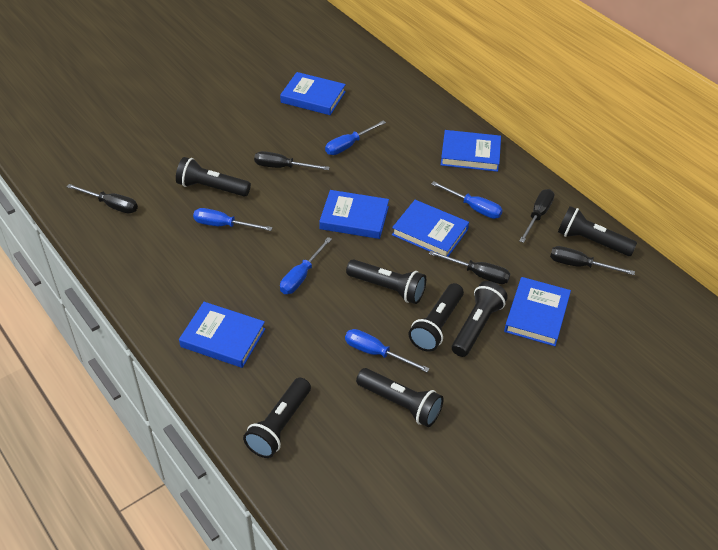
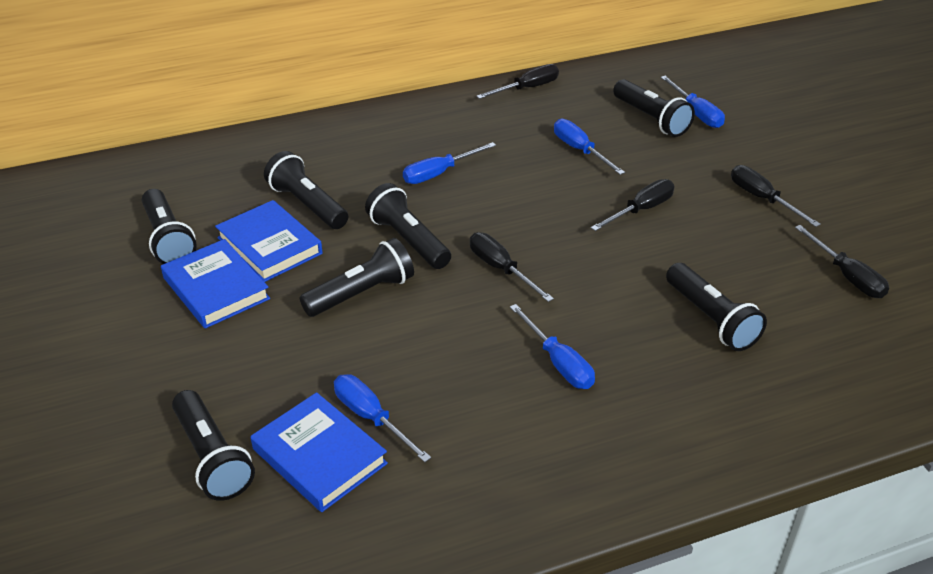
blue book: [179,302,265,368] [280,72,346,115] [319,190,389,239] [392,200,469,257] [441,130,501,172] [504,277,571,346] = 6 -> [161,239,270,329] [215,200,322,282] [251,392,388,512] = 3

